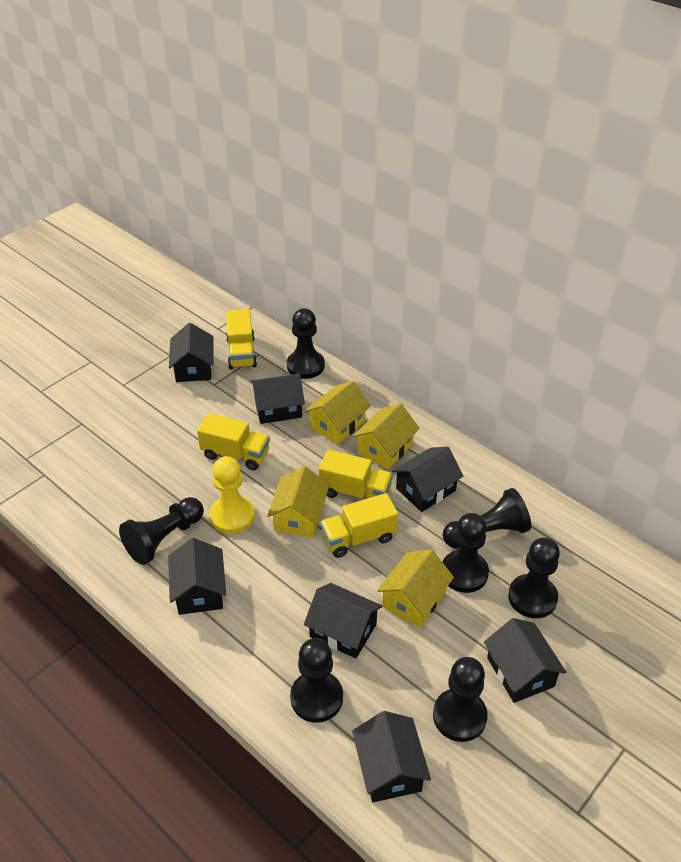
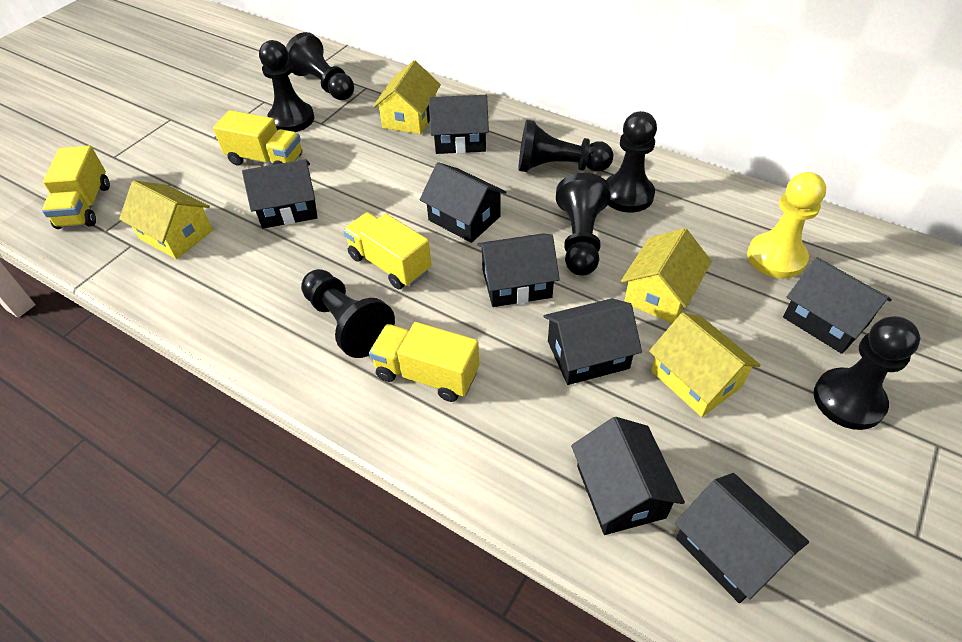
black house: [168,538,226,615] [169,323,213,382] [250,374,305,424] [304,583,382,659] [352,711,431,802] [392,447,463,512] [484,618,566,703] = 7 -> [242,159,317,229] [420,162,507,243] [429,95,489,154] [477,233,560,307] [544,298,642,385] [571,417,685,535] [675,473,809,603] [783,257,892,354] = 8

